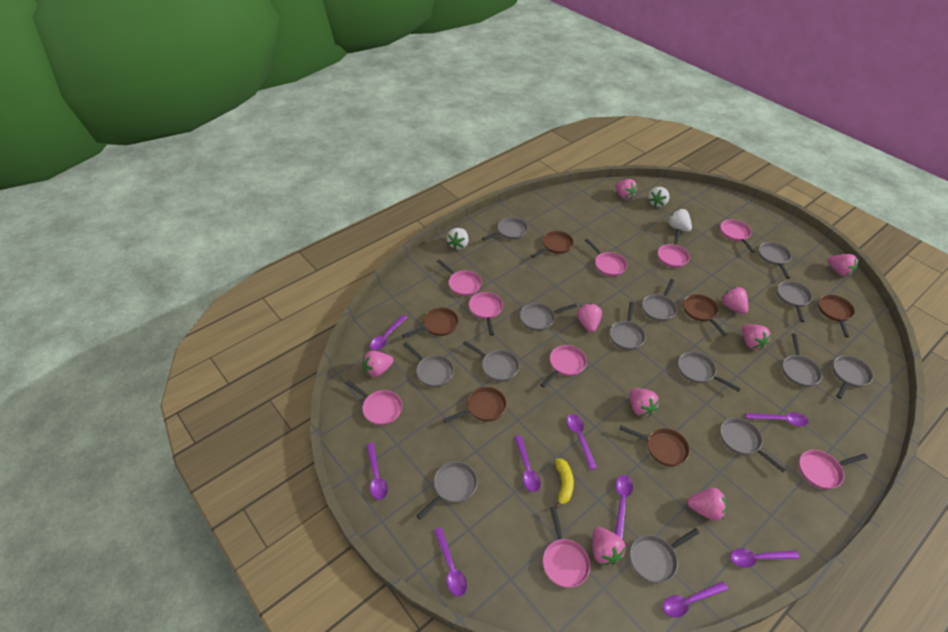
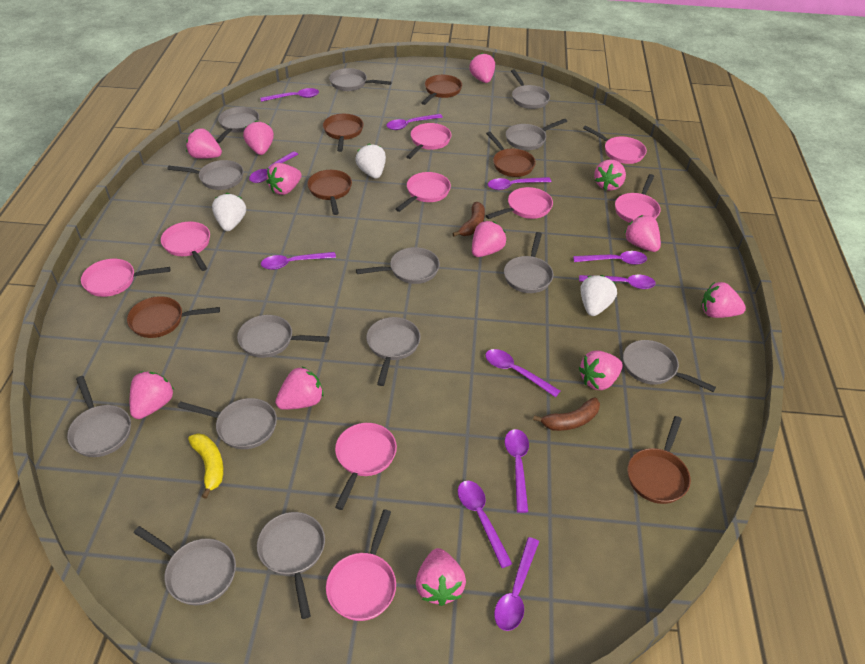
brown banana: none = 0 -> [452,202,485,237] [533,397,600,431] = 2
pink strawberry: [362,351,394,377] [577,303,602,332] [592,527,626,565] [615,179,637,199] [629,388,659,417] [687,488,727,521] [721,287,748,314] [742,324,771,350] [828,254,858,276] = 9 -> [130,371,174,419] [186,128,222,159] [243,121,274,155] [266,163,302,195] [275,367,323,410] [416,548,466,606] [469,53,495,83] [472,221,506,257] [579,350,623,390] [594,159,626,191] [624,215,661,252] [701,282,746,318] = 12
purple spoon: [366,443,388,500] [370,315,407,350] [434,528,467,597] [514,435,541,492] [567,414,597,470] [615,475,633,539] [663,581,728,618] [730,548,800,568] [745,412,809,426] = 9 -> [249,151,298,183] [260,88,319,102] [261,252,336,270] [386,114,443,130] [458,481,512,568] [485,349,560,397] [488,177,551,190] [494,537,539,631] [505,429,529,513] [573,251,647,265] [579,275,656,289] = 11

